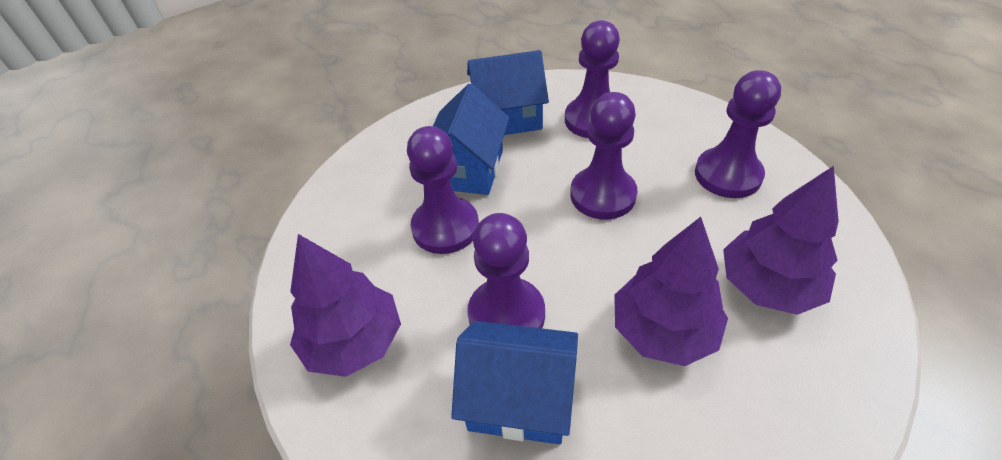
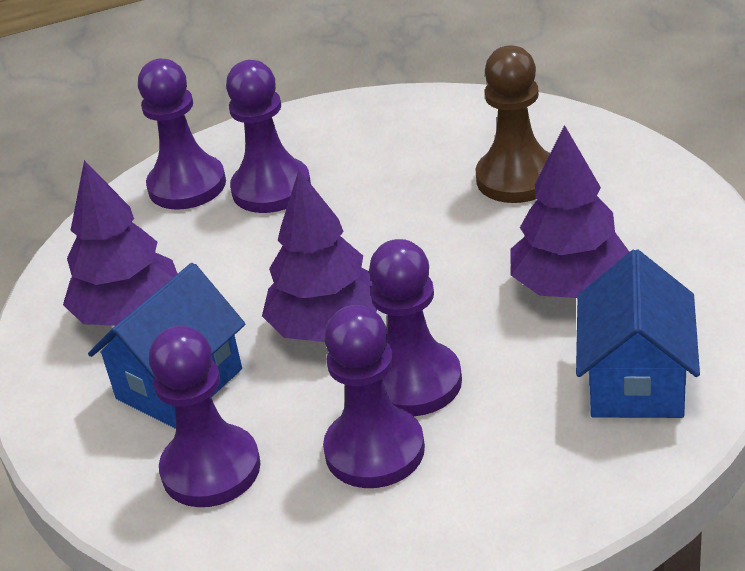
blue house: [433,83,509,195] [451,321,578,445] [467,50,549,135] = 3 -> [88,263,245,429] [576,249,700,418] = 2
brown pawn: none = 0 -> [476,45,550,203] = 1

